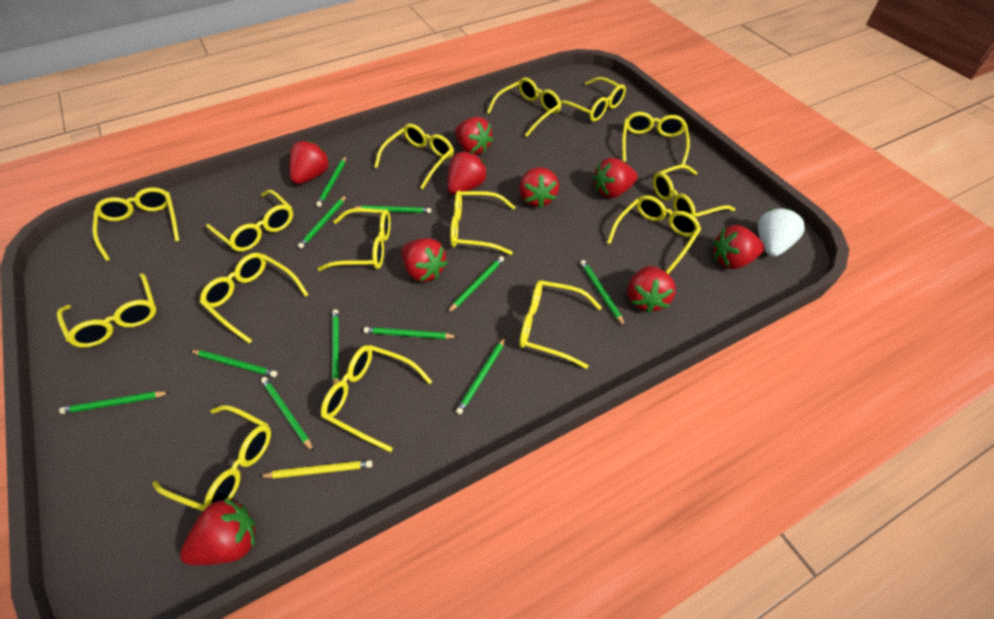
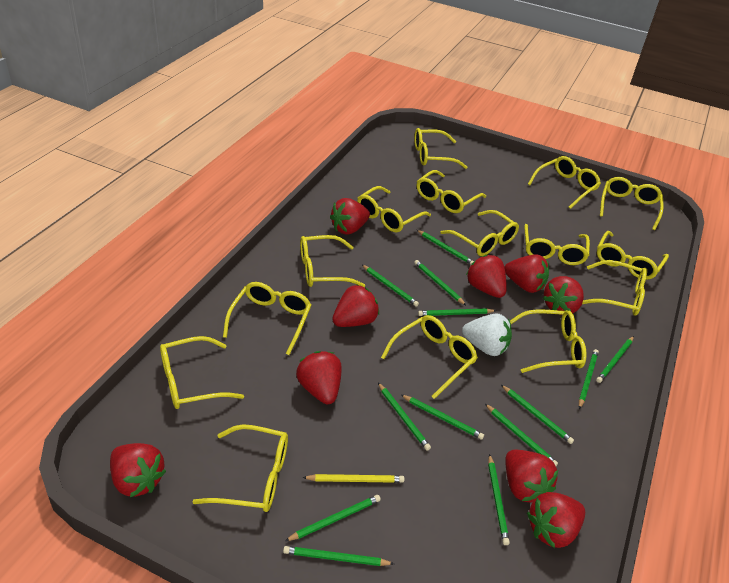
green pencil: [59,391,170,414] [189,350,277,377] [261,377,314,452] [298,195,347,249] [316,156,346,207] [332,309,339,385] [352,205,431,213] [364,327,457,339] [447,256,504,313] [456,337,506,415] [580,260,625,326] = 11 -> [283,546,394,566] [285,495,381,541] [362,265,419,307] [378,383,431,451] [401,395,484,440] [414,260,466,305] [417,230,474,265] [418,308,496,316] [485,404,558,466] [488,454,510,545] [501,385,574,444] [579,349,599,409] [596,336,634,383] = 13

